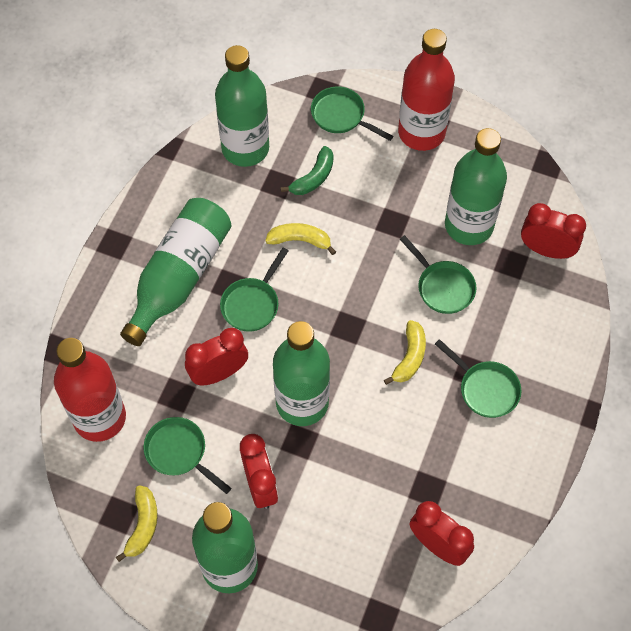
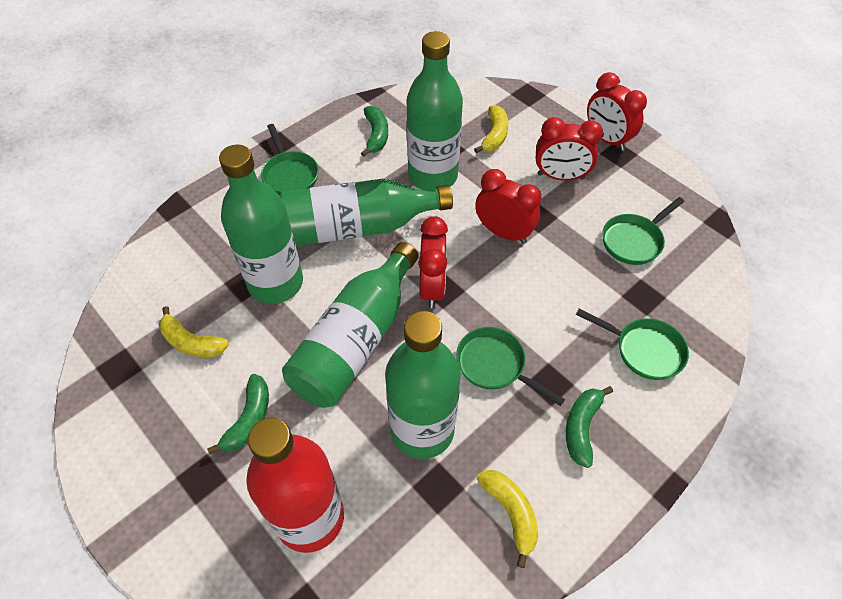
green banana: [281,146,334,195] = 1 -> [207,374,269,454] [361,106,388,157] [566,386,613,468] = 3
green pan: [144,417,232,494] [220,248,288,332] [311,87,393,141] [400,235,476,314] [435,339,521,418] = 5 -> [261,124,319,195] [456,327,565,406] [576,308,689,380] [602,197,685,265] = 4
red bottle: [54,338,126,442] [398,29,455,151] = 2 -> [246,417,344,553] = 1

